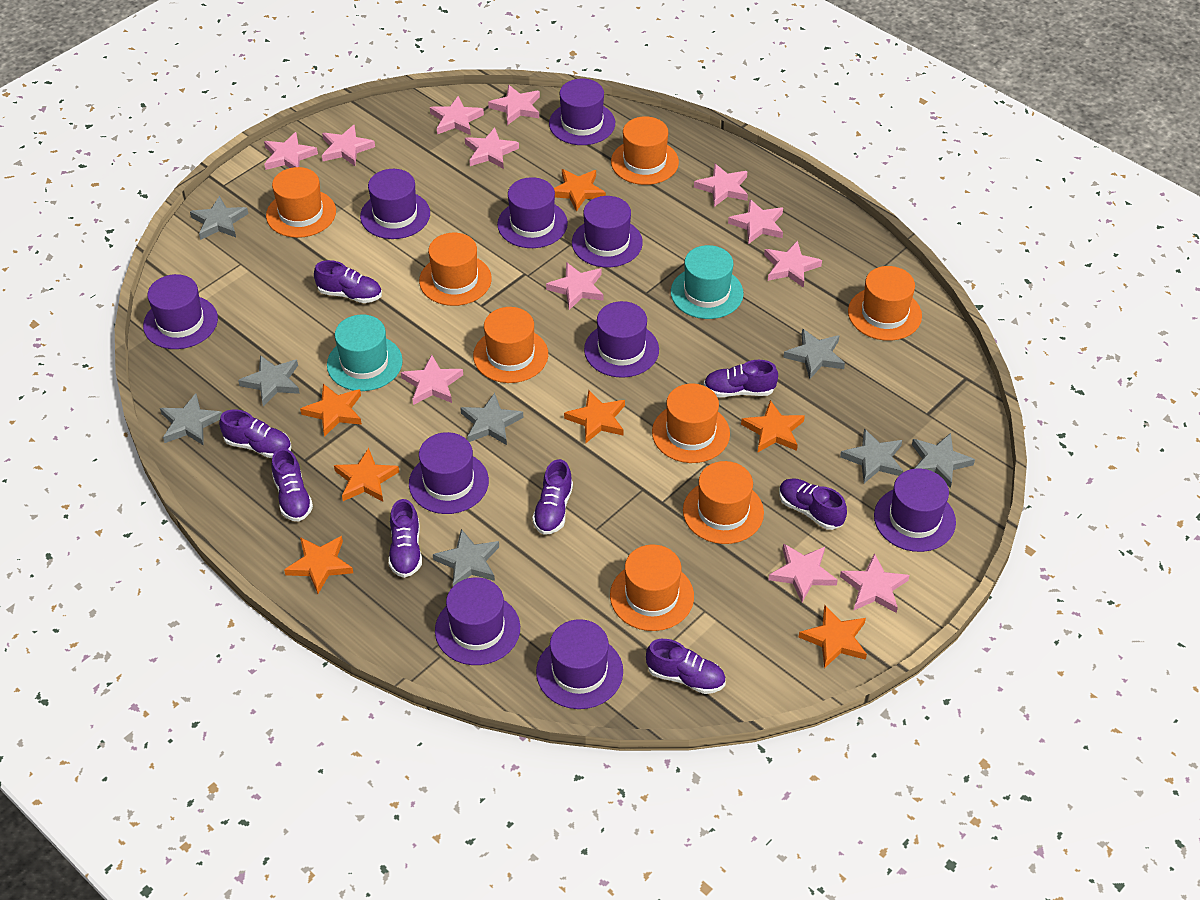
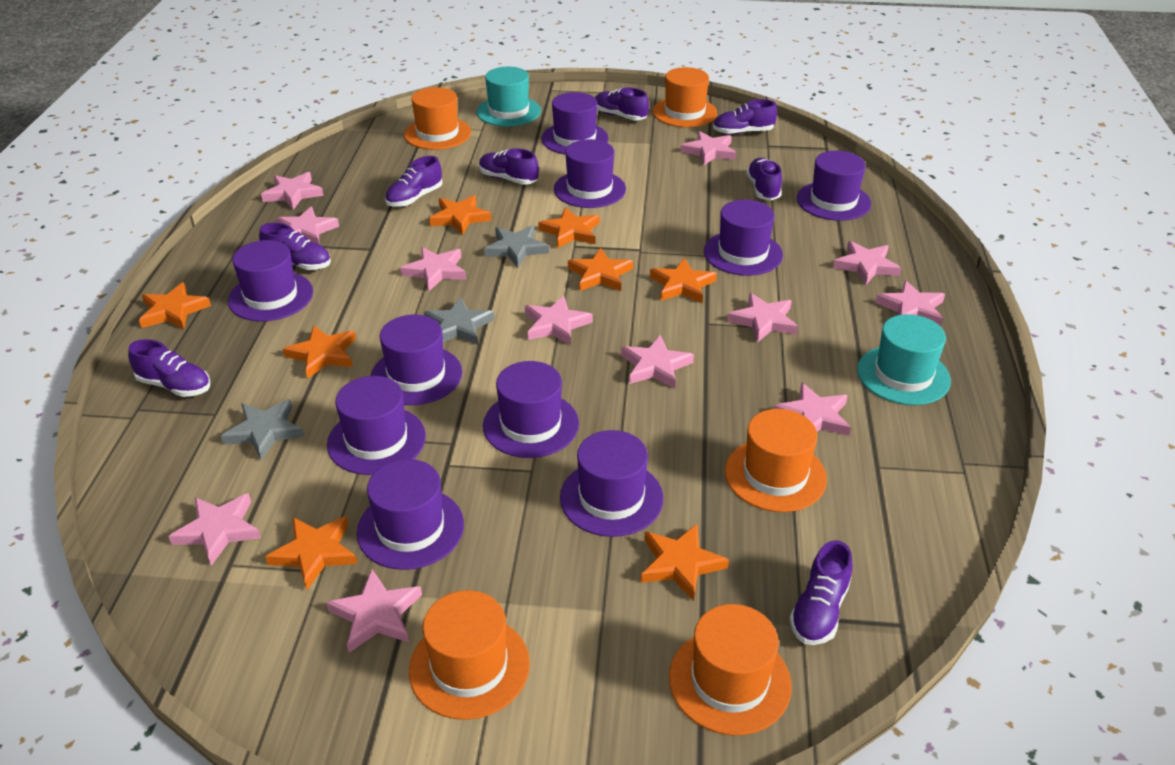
grey star: [160,393,222,446] [190,196,248,240] [238,355,300,406] [433,529,499,586] [460,393,523,445] [783,329,845,379] [840,428,903,483] [912,433,975,488] = 8 -> [221,399,304,460] [424,297,494,345] [484,226,549,268] = 3
orange hat: [266,167,336,238] [419,233,492,306] [473,307,548,383] [610,545,694,631] [611,116,679,185] [652,384,730,463] [683,461,764,544] [848,266,922,341] = 8 -> [404,87,471,150] [409,590,530,720] [653,67,717,127] [669,604,792,735] [725,409,827,512] = 5
orange star: [284,536,353,594] [300,384,362,437] [334,448,399,502] [554,169,606,212] [564,390,625,443] [741,400,805,452] [799,605,867,668] = 7 -> [139,282,211,330] [265,516,357,590] [283,325,356,379] [429,195,492,235] [538,207,600,248] [568,248,633,291] [641,524,729,601] [650,258,717,303] = 8

